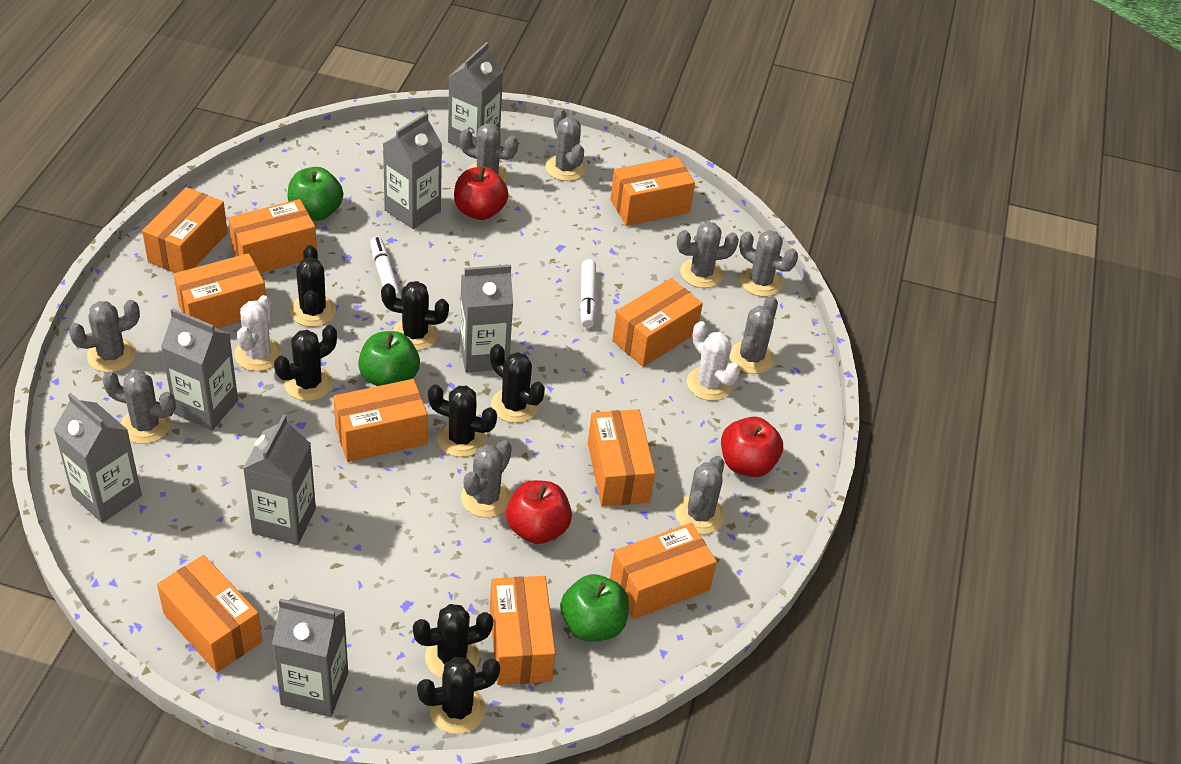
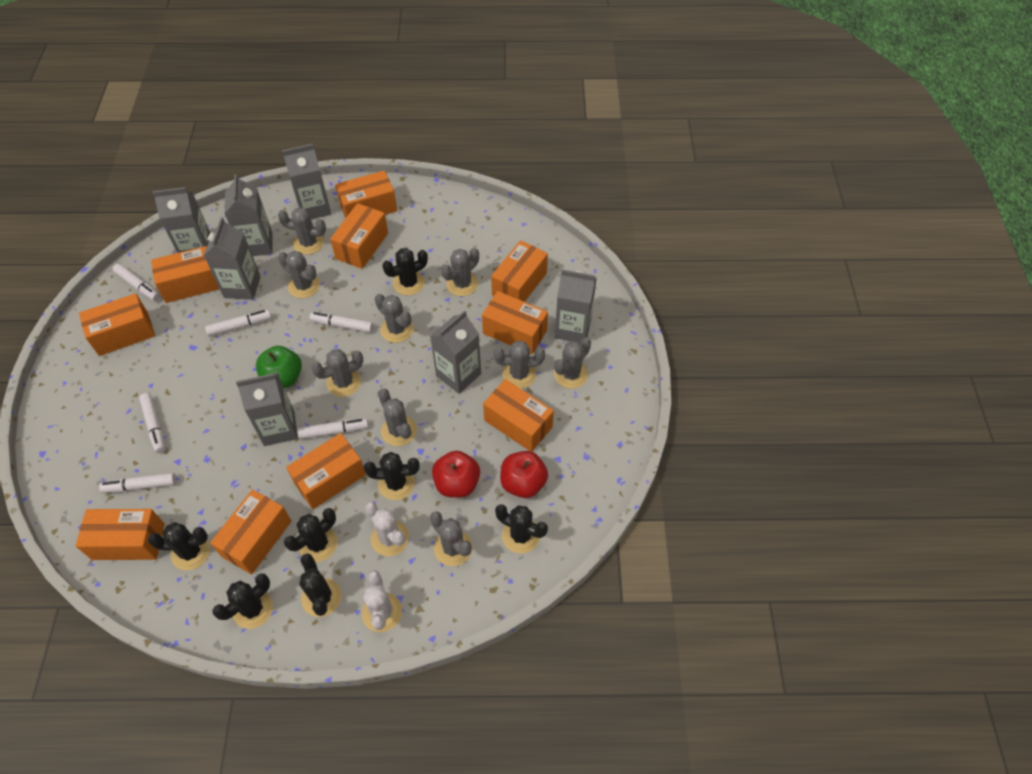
green apple: [288,167,343,221] [358,331,420,386] [560,574,629,642] = 3 -> [256,346,302,388] = 1
red apple: [454,167,508,220] [506,480,572,544] [721,416,783,477] = 3 -> [432,450,480,498] [500,451,548,498] = 2
white marker: [370,237,401,299] [580,259,596,328] = 2 -> [99,473,176,493] [113,264,160,301] [139,393,165,453] [205,310,272,336] [297,418,369,439] [310,312,373,333] = 6

